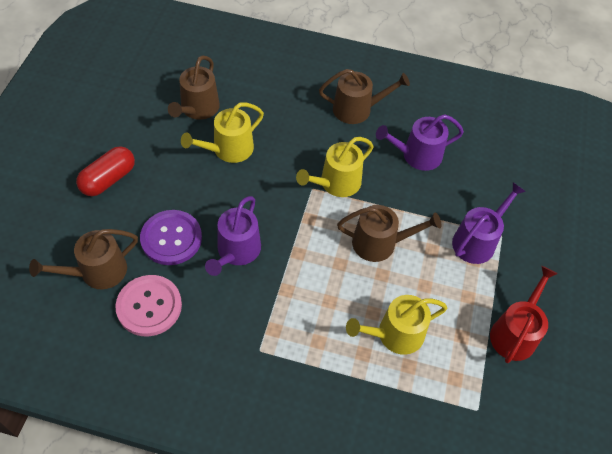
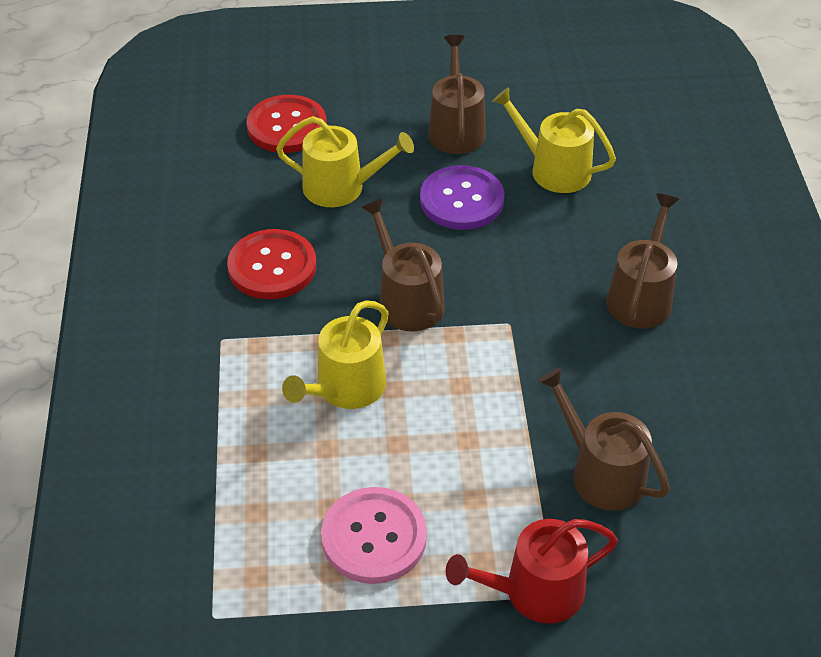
purple watering can: [205,196,261,276] [376,114,464,171] [452,182,526,264] = 3 -> none = 0
red button: none = 0 -> [227,229,316,299] [246,95,327,153] = 2
red capsule: [76,146,135,196] = 1 -> none = 0

